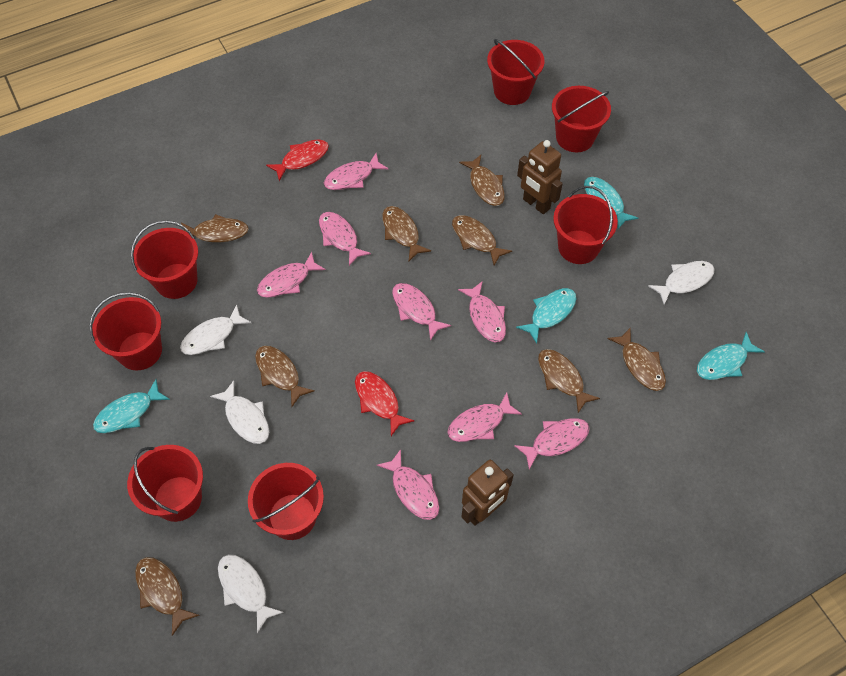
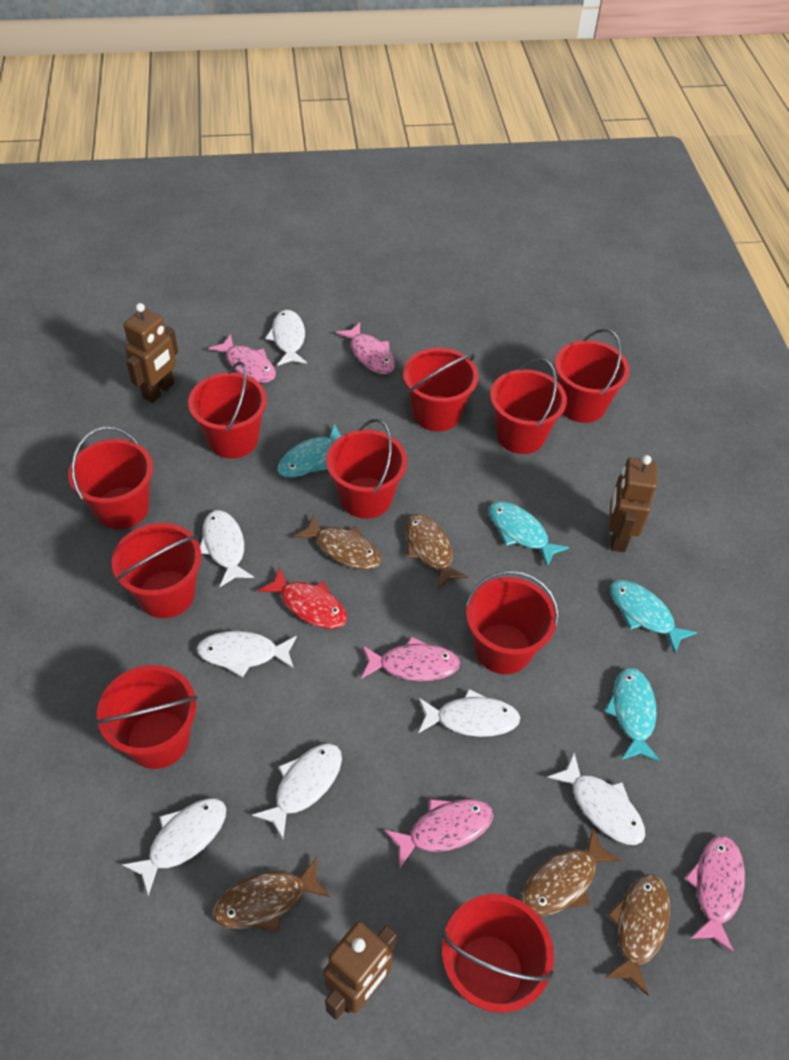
brown fish: [135,557,200,636] [181,214,249,243] [255,346,314,407] [382,206,431,261] [452,215,512,266] [459,155,505,206] [538,349,600,413] [608,327,666,391] = 8 -> [213,857,330,931] [294,514,381,570] [405,514,468,590] [521,828,621,916] [605,874,670,996] = 5
brown robot: [461,460,514,526] [517,140,563,214] = 2 -> [124,303,178,403] [324,921,397,1020] [609,455,657,552] = 3
pink fish: [257,252,326,298] [319,212,371,266] [324,153,388,190] [377,449,439,520] [392,283,451,341] [447,392,522,442] [458,281,506,342] [514,418,590,470] = 8 -> [209,334,276,383] [336,322,395,374] [361,636,460,681] [384,799,493,868] [684,836,745,953] = 5
red bucket: [89,292,162,370] [127,445,203,522] [131,220,198,299] [248,463,324,540] [487,39,545,105] [552,86,611,152] [553,186,618,264] = 7 -> [68,427,153,529] [96,665,198,769] [112,523,201,618] [188,362,267,458] [326,419,407,519] [403,348,478,431] [442,894,554,1013] [465,570,559,674] [490,358,567,454] [555,329,630,423] = 10
red fish: [266,139,329,181] [355,371,415,436] = 2 -> [258,566,347,629] = 1
white fish: [180,304,251,355] [210,381,269,444] [218,554,284,633] [648,261,715,305] = 4 -> [122,798,226,896] [197,631,297,677] [200,510,254,587] [252,743,342,839] [265,310,307,366] [418,689,520,737] [547,753,645,845] = 7

